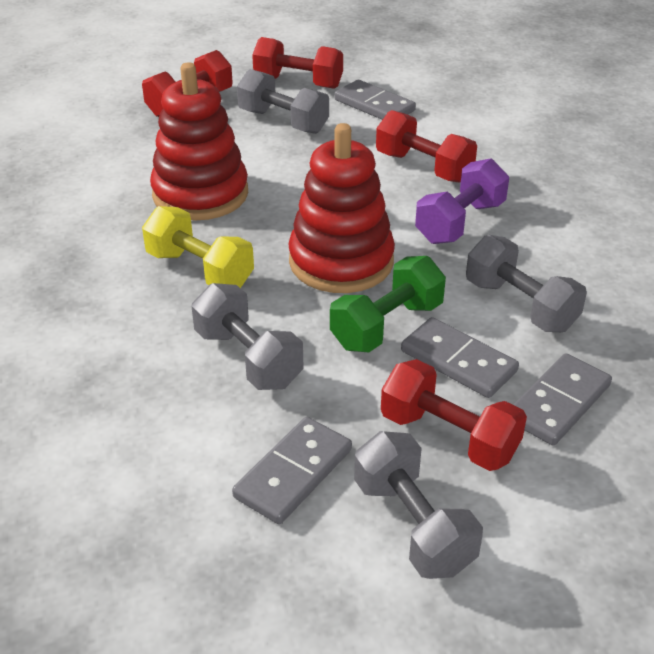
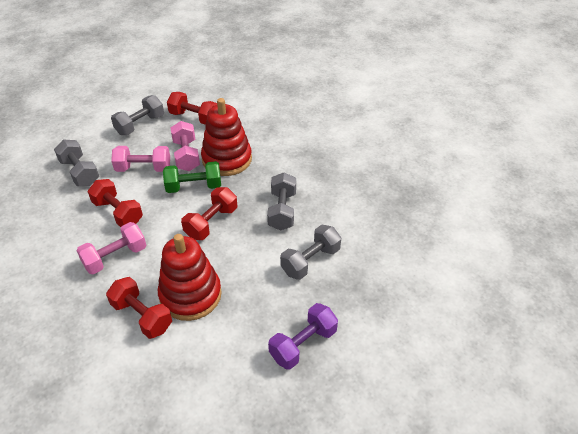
grey domino: [232,417,352,524] [334,80,416,120] [401,317,519,398] [513,353,612,446] = 4 -> none = 0
pink dumbbell: none = 0 -> [76,222,146,274] [111,146,170,172] [171,121,200,171] = 3
yellow dumbbell: [142,206,254,288] = 1 -> none = 0

